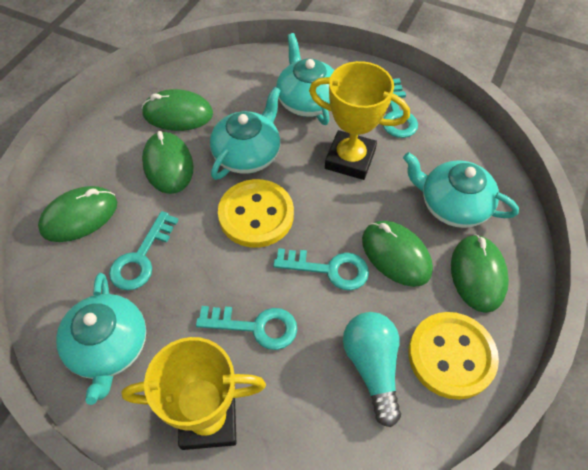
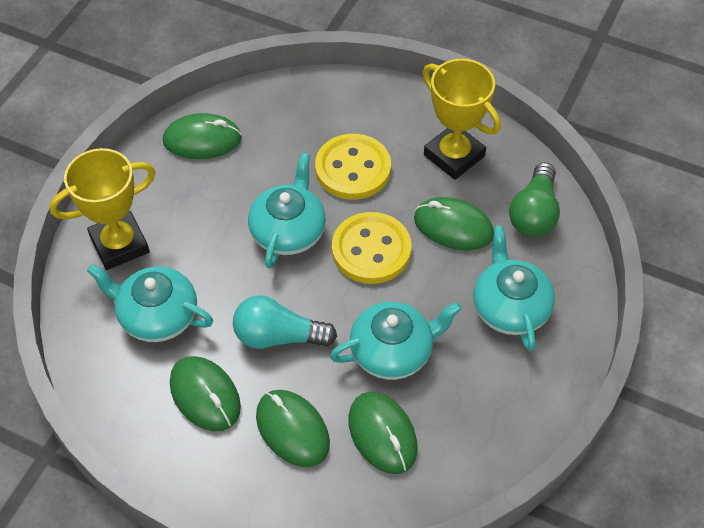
green light bulb: none = 0 -> [509,162,560,237] = 1
turquoise key: [109,211,178,290] [196,306,297,350] [273,248,369,290] [383,78,418,138] = 4 -> none = 0

